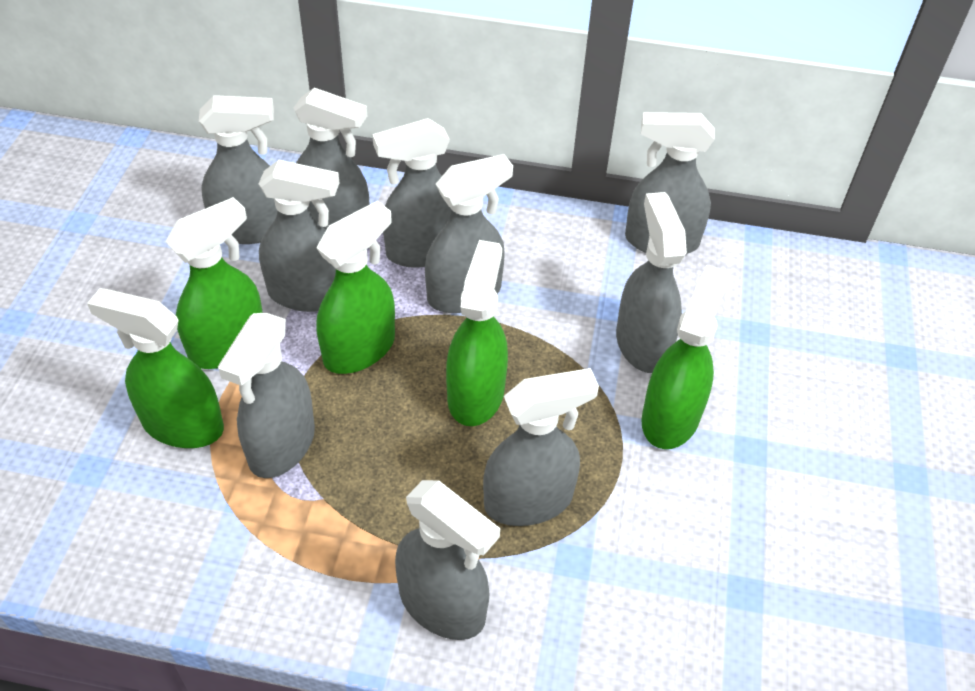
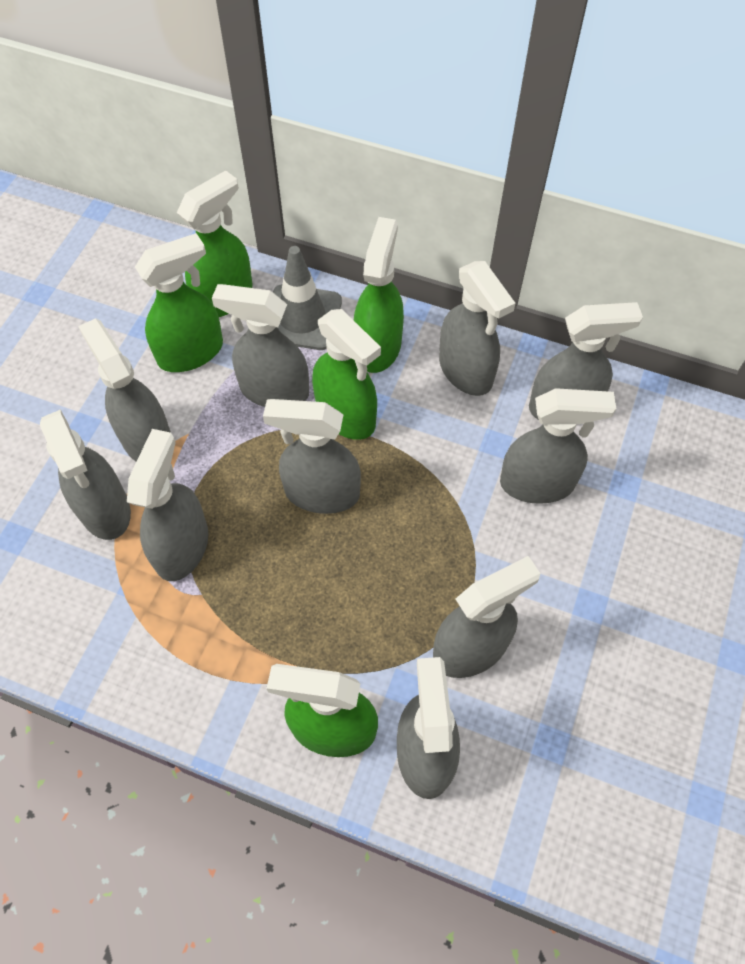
grey traffic cone: none = 0 -> [273,246,342,350] = 1

